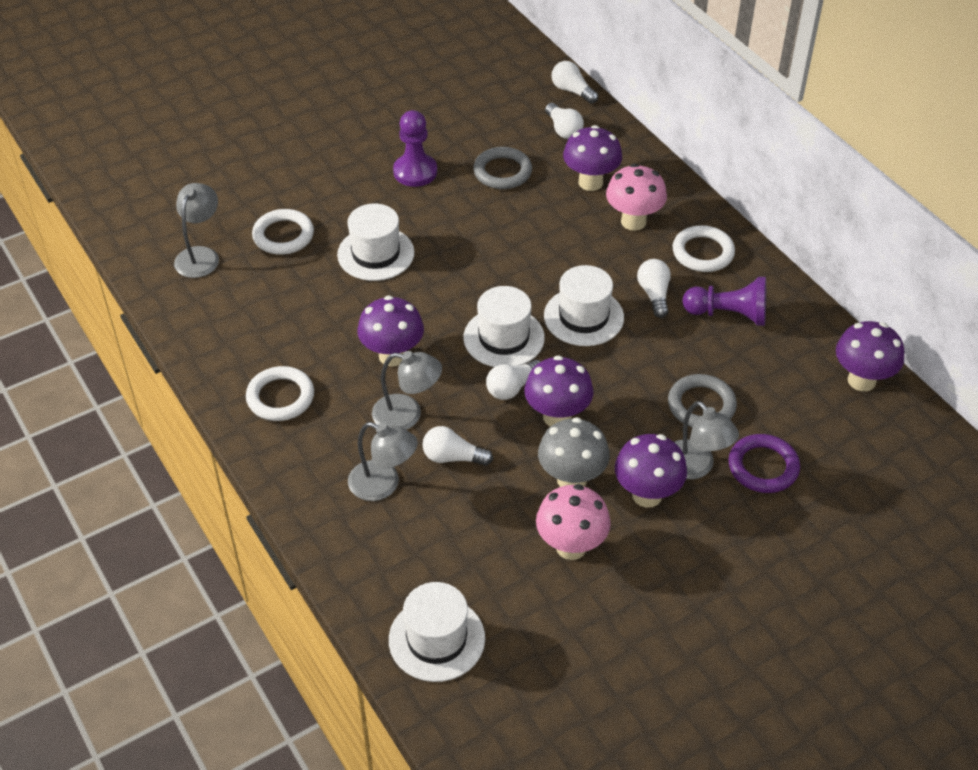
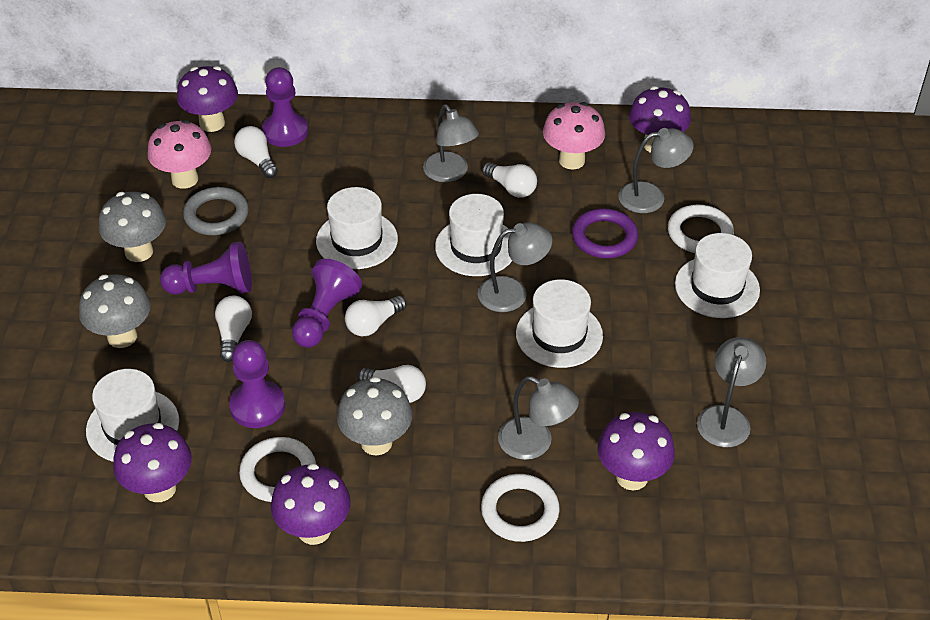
grey lamp: [174,183,219,278] [348,422,418,501] [372,351,442,430] [675,401,739,479] = 4 -> [423,105,479,182] [478,222,552,312] [498,376,579,460] [618,128,694,213] [697,337,766,447] = 5
grey mushroom: [538,417,610,487] = 1 -> [79,274,151,348] [99,192,166,262] [337,377,412,456] = 3
grey ring: [473,147,532,189] [668,374,737,427] = 2 -> [183,187,249,235] = 1
purple pawn: [393,110,437,187] [682,277,766,326] = 2 -> [160,241,252,295] [229,340,285,428] [262,67,308,147] [292,259,362,348] = 4
white hat: [337,204,414,281] [389,582,485,682] [463,286,545,367] [544,265,624,346] = 4 -> [86,369,179,462] [316,187,398,269] [435,194,512,276] [516,279,603,368] [675,233,760,318] = 5

